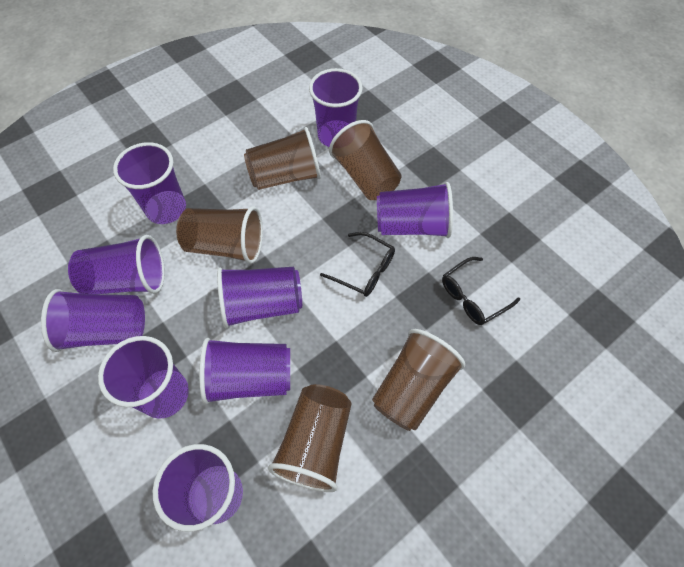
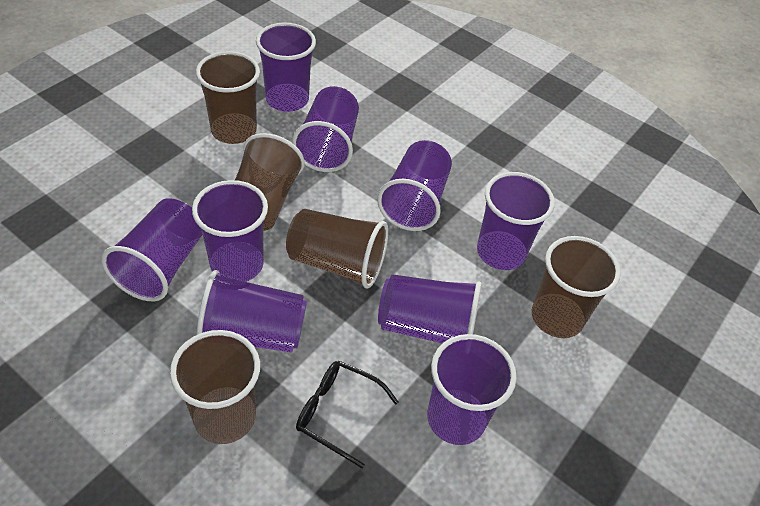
black glasses: [320,232,395,297] [442,257,520,325] = 2 -> [296,361,399,468] = 1

